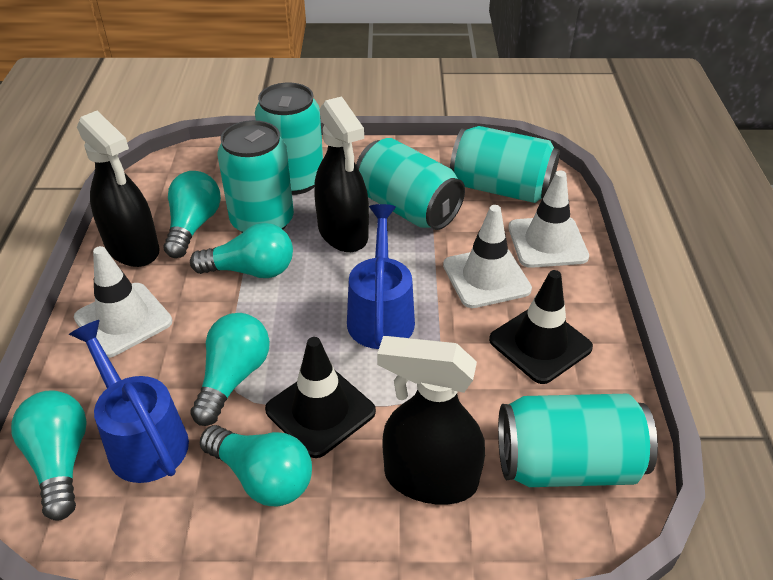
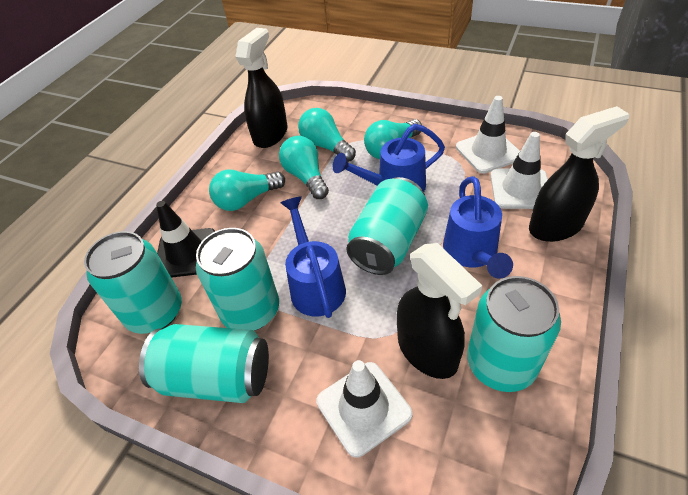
black traffic cone: [265,337,376,458] [489,270,593,384] = 2 -> [156,201,215,278] = 1
blue watering can: [69,320,189,483] [347,204,415,349] = 2 -> [280,196,346,318] [333,124,445,192] [443,176,513,279] = 3
turquoise light bulb: [11,390,87,520] [163,171,221,258] [190,223,293,278] [190,313,270,426] [200,425,312,507] = 5 -> [209,169,285,211] [279,136,329,199] [298,108,356,162] [364,119,422,159] = 4

